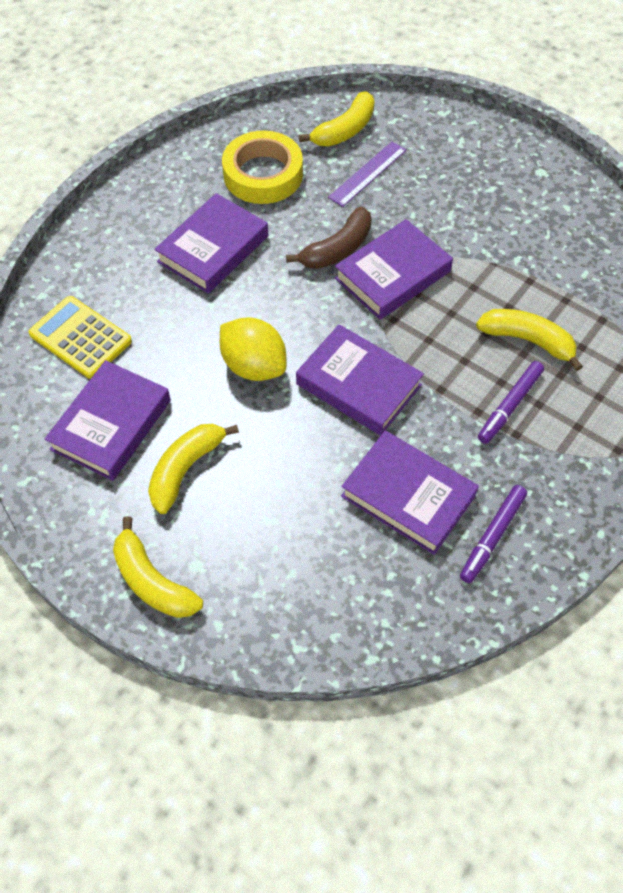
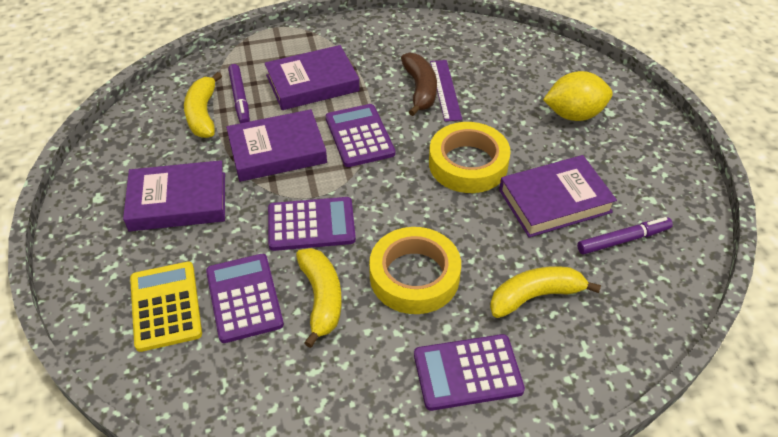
purple book: [45,360,171,481] [154,193,268,294] [296,324,424,435] [335,219,453,320] [341,431,479,555] = 5 -> [123,160,225,231] [226,109,327,182] [264,45,360,110] [499,155,617,237] = 4
purple calculator: none = 0 -> [206,254,284,343] [268,197,356,251] [326,104,395,167] [414,334,525,411] = 4
yellow banana: [113,516,203,618] [148,424,239,514] [299,91,374,147] [476,309,583,371] = 4 -> [184,72,222,138] [296,248,342,348] [490,266,601,318] = 3
yellow tape: [222,131,303,204] = 1 -> [369,227,461,314] [429,122,511,193] = 2

